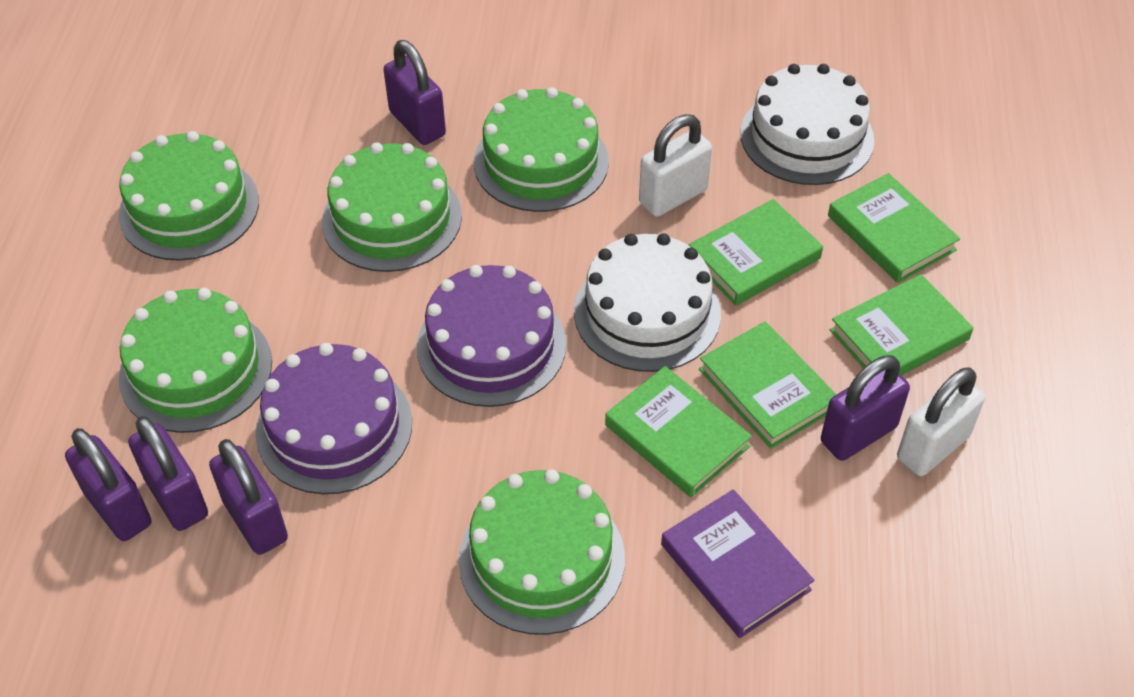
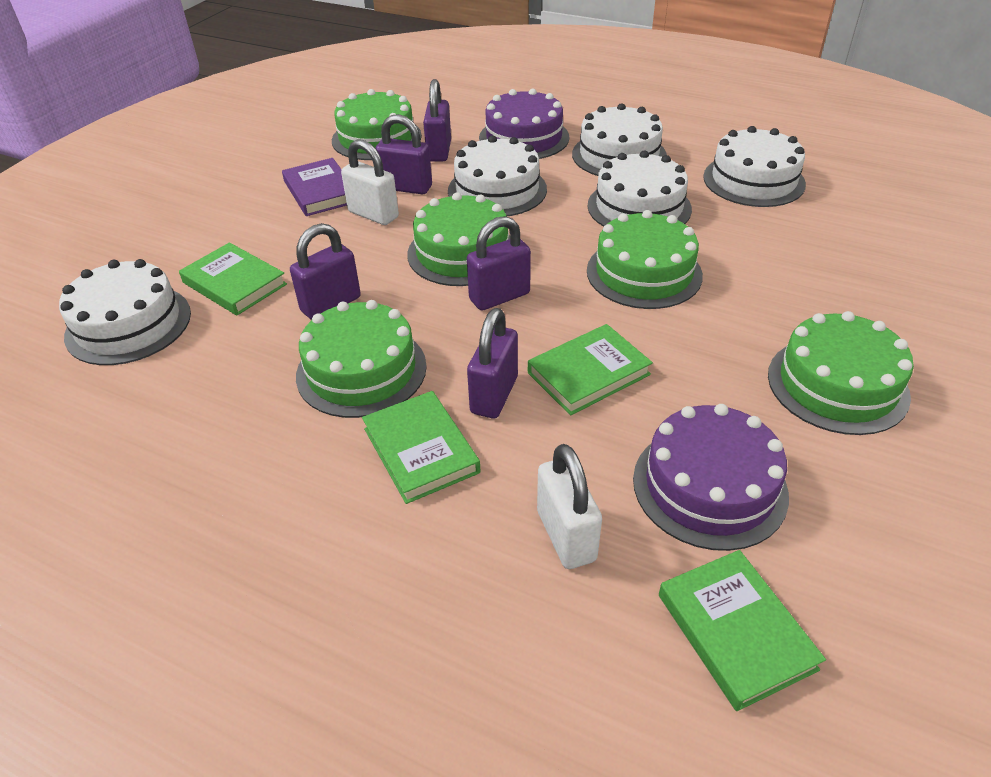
green book: [605,366,752,497] [689,199,823,305] [699,322,837,449] [828,173,960,283] [830,274,973,376] = 5 -> [179,242,287,315] [362,391,481,504] [528,324,653,415] [659,550,826,711] = 4
white cake: [574,233,721,372] [740,64,874,185] = 2 -> [59,259,191,365] [448,136,547,216] [572,103,667,176] [588,151,692,227] [703,126,806,207] = 5

